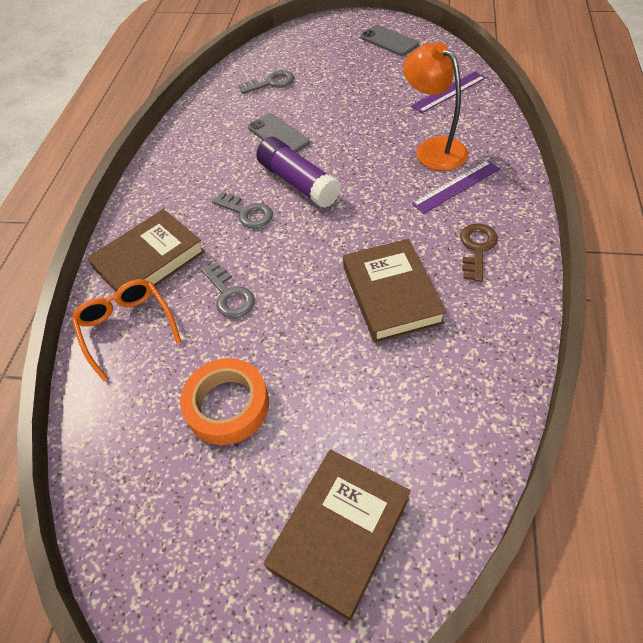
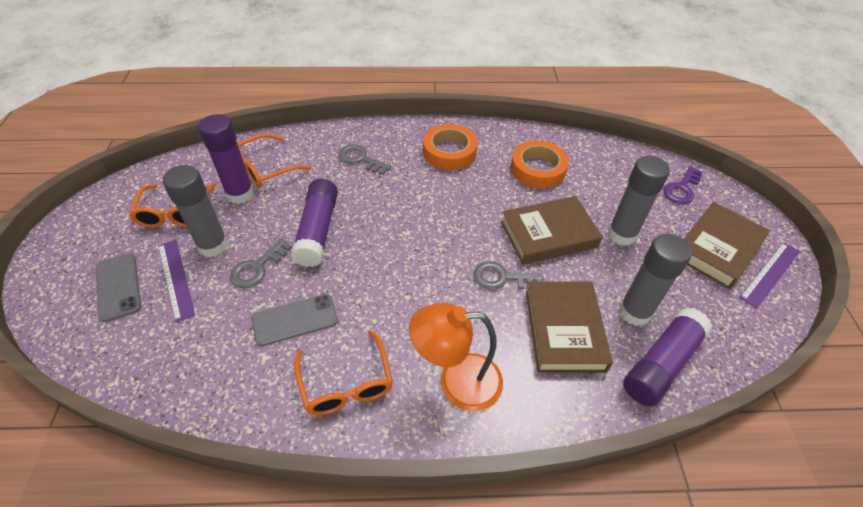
brown key: [460,224,498,282] = 1 -> none = 0
grey glue stick: none = 0 -> [163,165,228,257] [608,156,670,246] [619,234,692,326] = 3
orange glasses: [72,279,181,381] = 1 -> [129,183,216,228] [237,133,311,187] [294,330,393,415] = 3
orange tape: [180,358,269,445] = 1 -> [423,124,478,170] [511,140,569,189] = 2
purple glue stick: [256,137,341,208] = 1 -> [198,114,254,204] [291,179,338,267] [623,308,713,406] = 3
purple key: none = 0 -> [663,166,703,204] = 1

